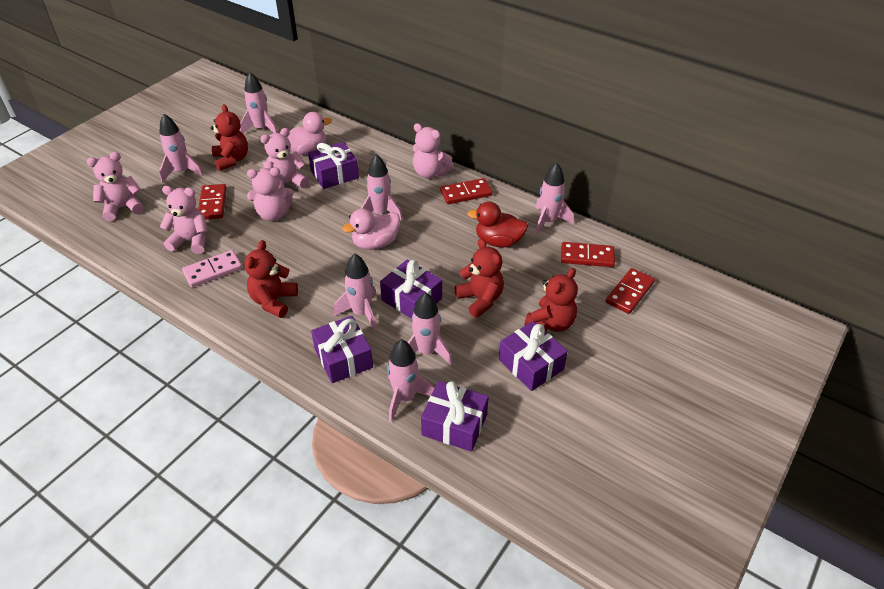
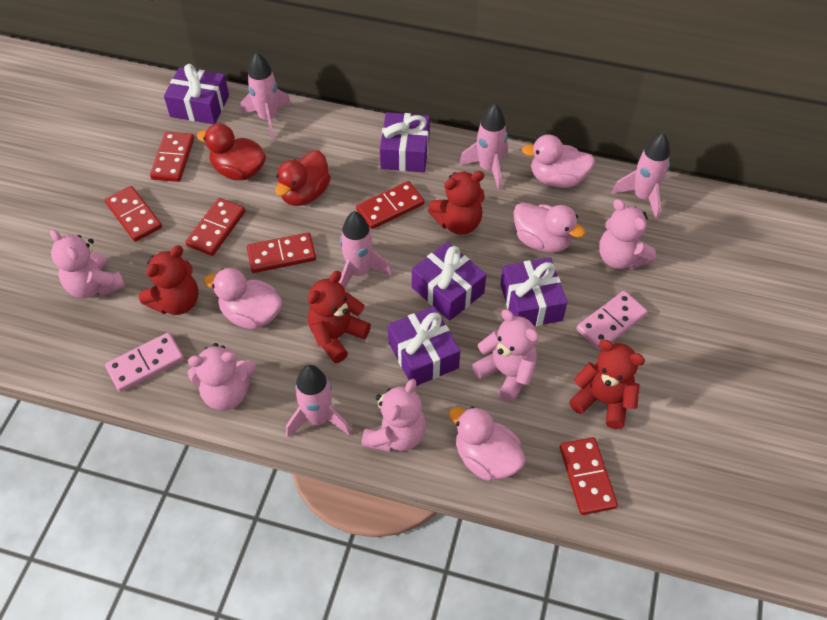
pink domino: [182,250,242,287] = 1 -> [105,333,184,392] [576,291,648,351] = 2
pink duck: [287,112,332,155] [342,209,400,250] = 2 -> [204,268,282,329] [449,406,525,481] [513,202,585,253] [522,135,595,188] = 4
pink rocket: [159,114,203,182] [240,72,278,133] [334,253,377,331] [361,154,403,221] [387,339,434,422] [408,292,453,365] [535,163,573,236] = 7 -> [241,52,291,139] [286,365,351,438] [339,211,392,289] [459,104,508,191] [612,133,670,220] = 5
red domino: [198,184,227,219] [440,178,492,204] [561,242,615,267] [606,268,655,314] = 4 -> [105,186,162,242] [150,132,194,182] [185,198,245,256] [247,233,316,273] [356,181,424,229] [560,437,618,515] = 6
red duck: [467,202,528,248] = 1 -> [197,124,266,180] [275,151,331,206] = 2

